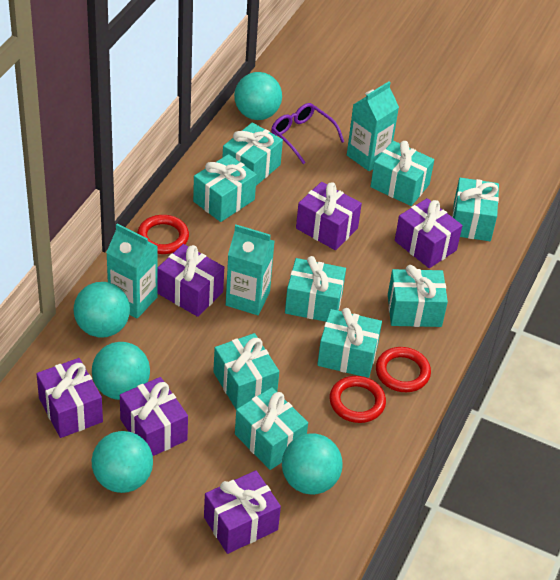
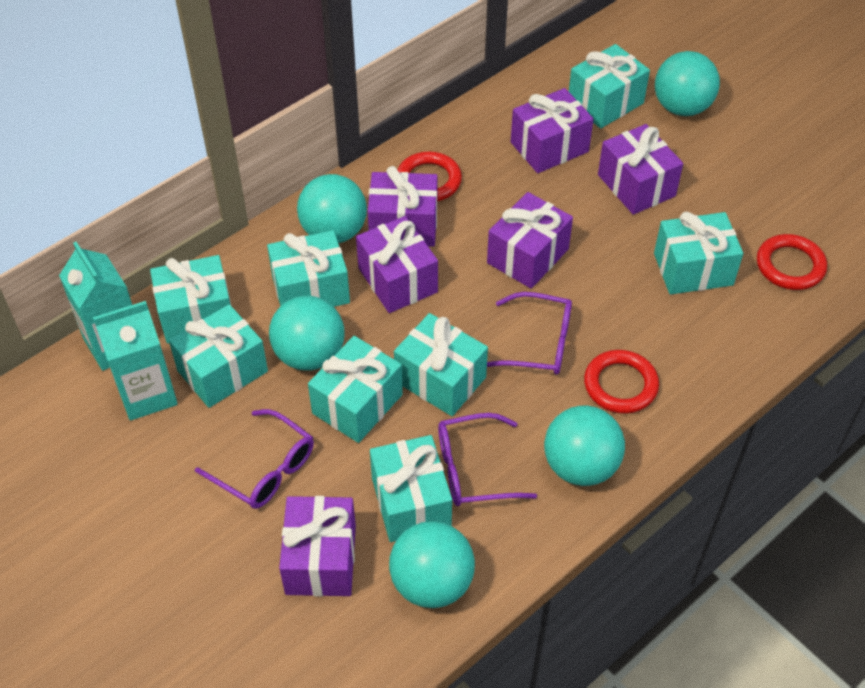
purple glasses: [271,103,344,164] = 1 -> [195,409,314,509] [438,413,537,506] [487,292,572,375] = 3
turquoise carton: [106,224,158,318] [226,225,275,315] [347,81,399,171] = 3 -> [59,242,132,371] [93,301,178,421] = 2
turquoise gift: [193,154,257,222] [213,333,279,409] [222,123,283,186] [235,387,308,470] [285,256,346,322] [317,308,382,378] [370,141,434,206] [388,265,448,327] [452,178,499,241] = 9 -> [150,255,231,343] [169,304,268,408] [267,230,350,307] [308,336,403,443] [370,435,452,542] [394,313,488,416] [569,44,650,128] [654,211,743,295] = 8

